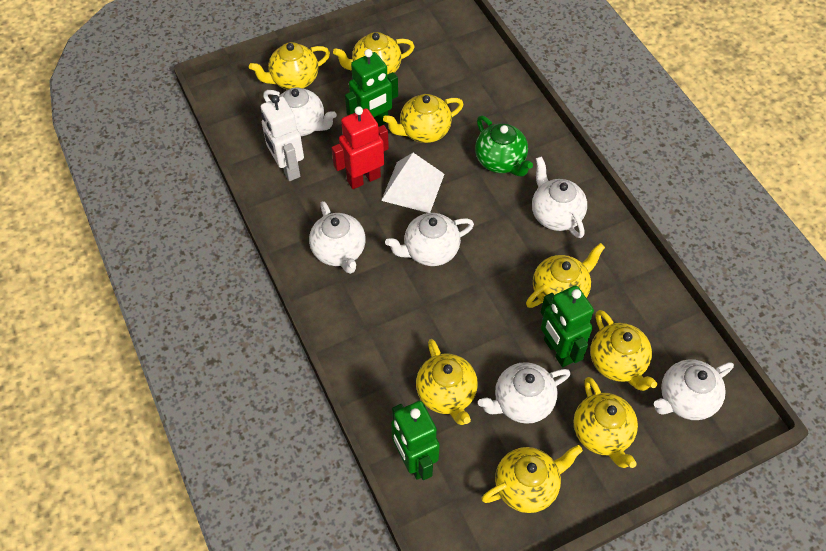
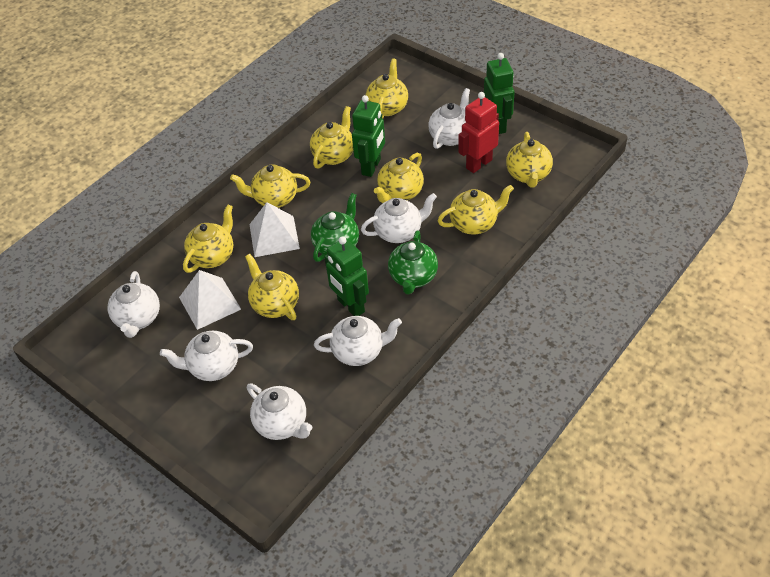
green teapot: [475,116,533,177] = 1 -> [311,193,359,262] [388,230,438,295] = 2
white pyramid: [381,153,444,213] = 1 -> [179,270,241,330] [249,202,300,257] = 2
white robot: [261,95,304,181] = 1 -> none = 0

